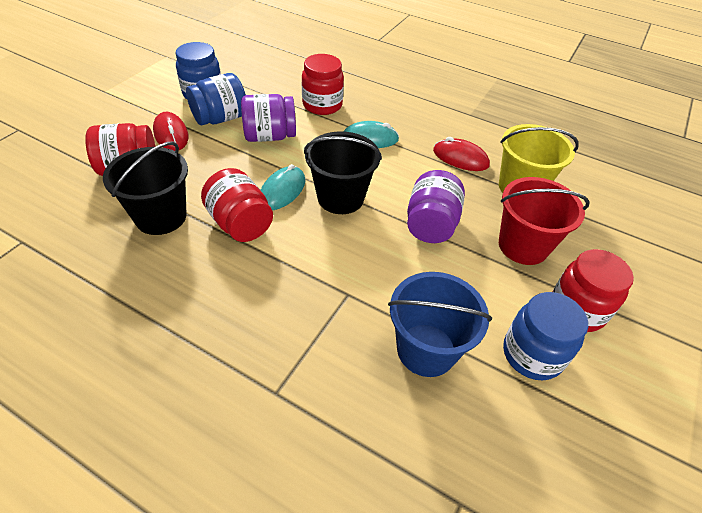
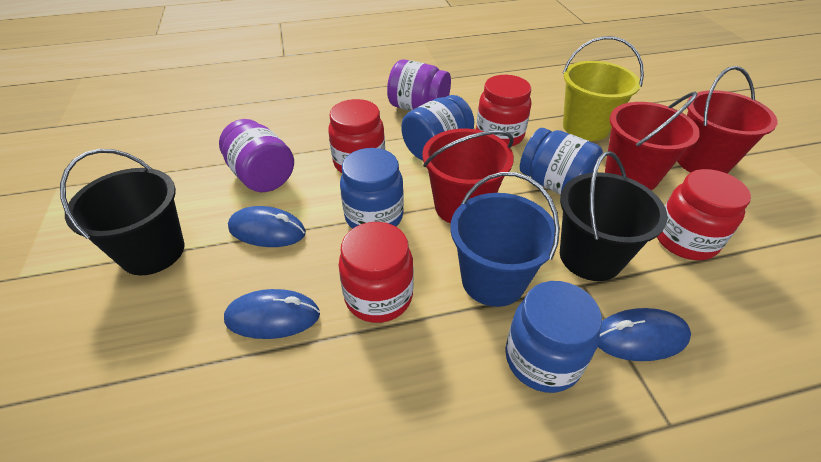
blue jar: [176,42,221,99] [186,73,246,125] [503,292,588,380] = 3 -> [340,148,404,229] [401,95,474,160] [505,281,602,393] [520,128,603,195] = 4
blue mouse: none = 0 -> [224,289,320,339] [228,206,306,247] [598,308,691,361] = 3
red bucket: [499,177,590,265] = 1 -> [422,128,514,224] [605,92,700,190] [677,66,778,174] = 3
red mouse: [153,112,189,151] [433,137,490,171] = 2 -> none = 0
turquoise mouse: [261,164,305,210] [343,121,399,148] = 2 -> none = 0

